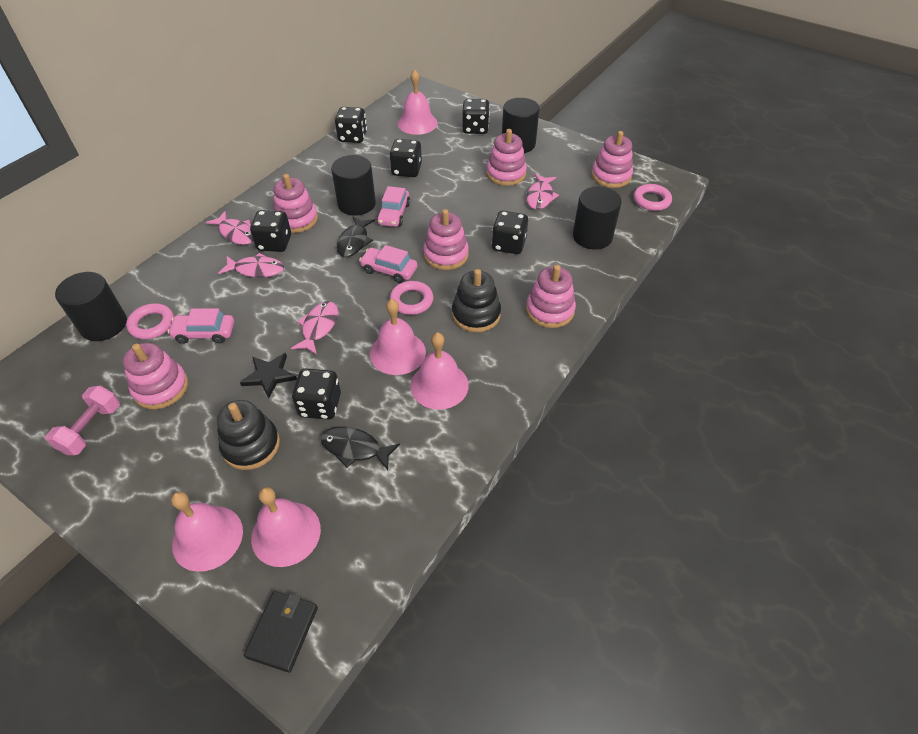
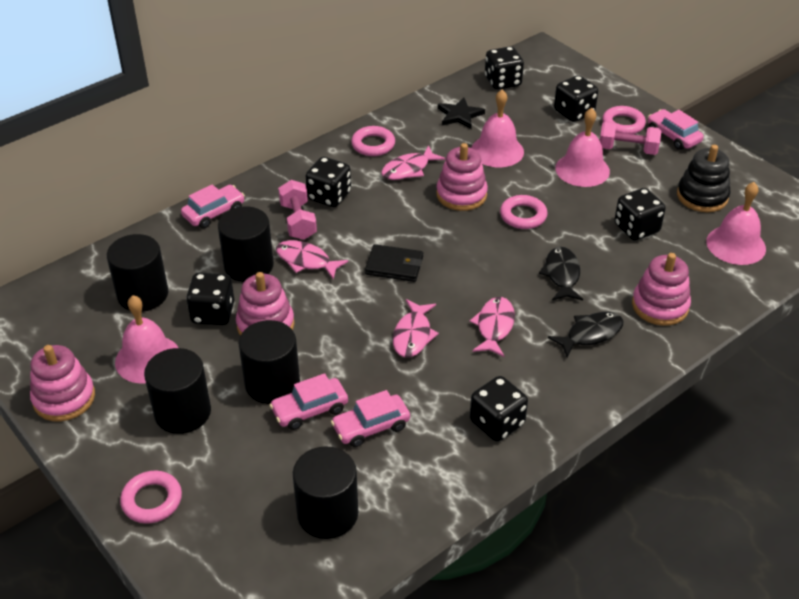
black cylinder: [55,272,127,341] [331,155,376,216] [502,98,539,153] [573,186,622,250] = 4 -> [107,234,168,312] [144,348,211,434] [218,207,274,282] [239,320,300,404] [293,446,358,539] = 5
black stacking toy: [217,400,280,470] [452,269,501,333] = 2 -> [677,145,731,212] = 1
pink bell: [171,491,243,572] [251,487,321,567] [370,299,426,375] [398,69,438,135] [410,332,469,410] = 5 -> [115,295,178,384] [471,89,524,167] [555,108,610,187] [706,182,766,265] = 4
pink car: [168,308,234,344] [359,245,418,283] [377,186,410,227] = 3 -> [181,184,245,228] [270,373,348,430] [331,390,410,447] [648,109,704,150] = 4
pink dumbbell: [45,386,120,455] = 1 -> [278,180,317,240] [600,121,661,155] = 2
pink ring: [126,303,174,339] [390,281,433,315] [634,184,672,211] = 3 -> [120,471,182,524] [351,126,395,156] [500,195,548,229] [602,106,646,134] = 4
pink stacking toy: [123,343,188,409] [273,174,318,233] [423,209,469,270] [486,129,527,186] [526,265,576,328] [591,131,633,188] = 6 -> [30,345,95,421] [236,272,294,336] [436,143,488,211] [632,253,691,326] = 4

